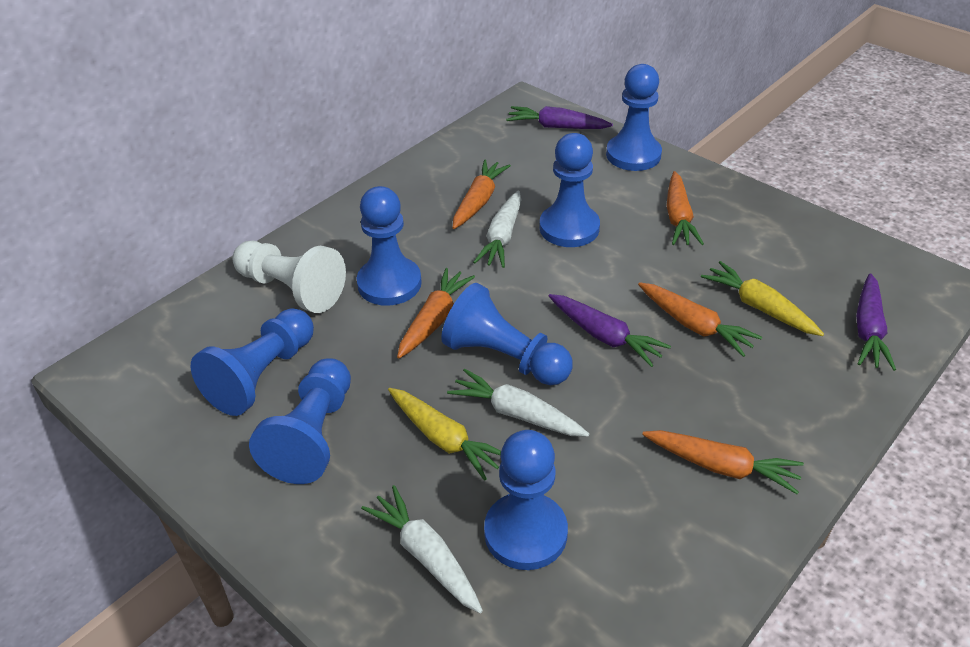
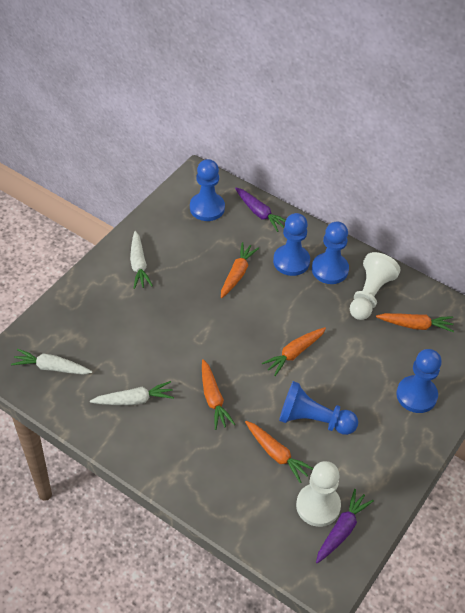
blue pawn: [191,308,314,416] [249,358,351,484] [357,186,422,306] [441,283,573,385] [484,430,568,570] [539,133,600,247] [606,64,662,171] = 7 -> [190,159,225,221] [273,213,310,276] [279,381,358,435] [312,221,349,284] [396,349,442,413] = 5
purple carrot: [506,106,613,129] [549,294,671,367] [856,273,896,371] = 3 -> [235,188,286,232] [316,489,374,564] = 2
white pawn: [233,241,346,313] = 1 -> [296,461,341,527] [350,252,401,320] = 2
yellow carrot: [388,388,501,481] [701,261,824,336] = 2 -> none = 0

